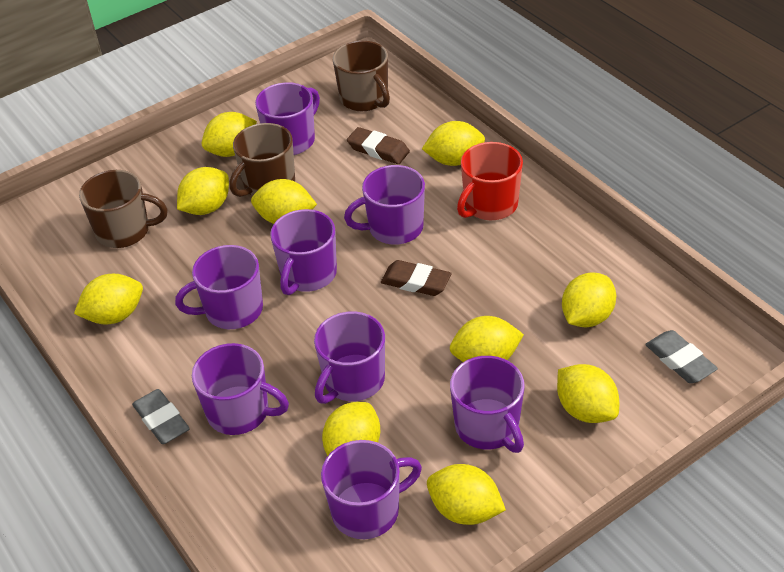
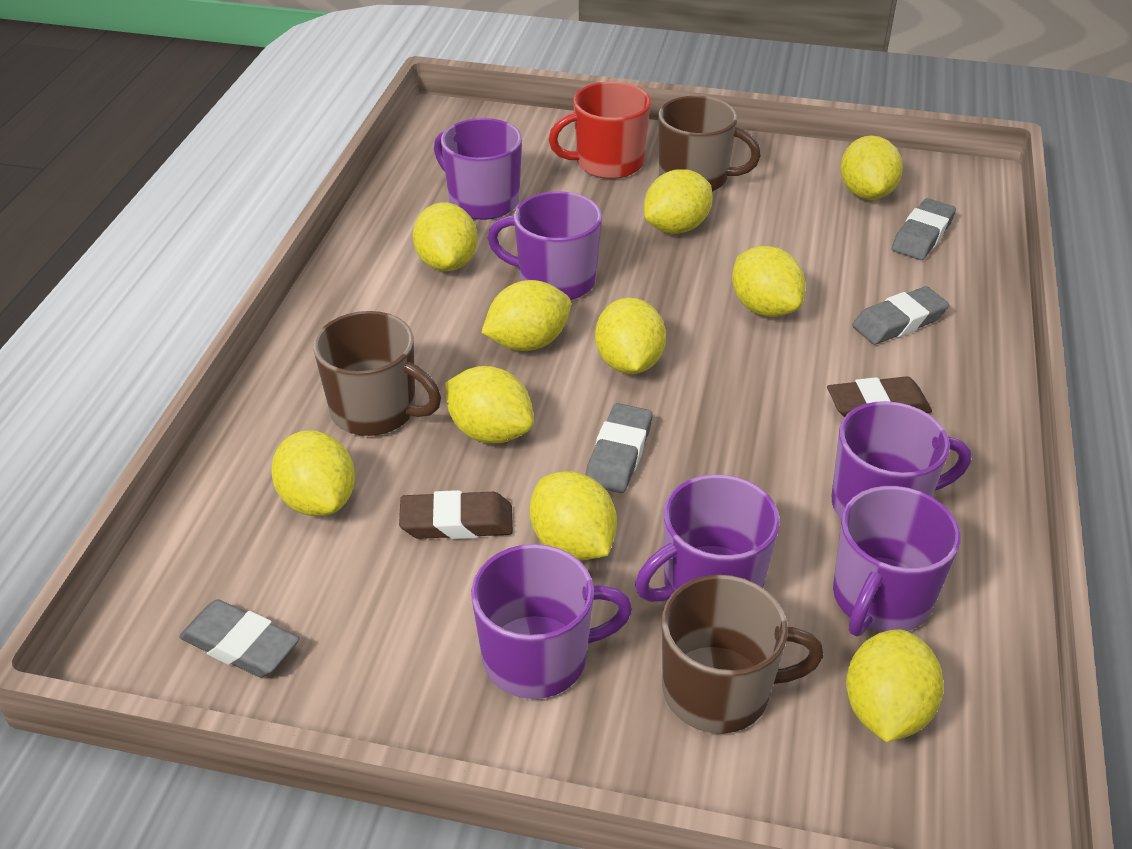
grey eraser: [132,389,190,444] [645,330,718,383] = 2 -> [179,599,300,678] [586,403,653,493] [852,286,949,345] [892,198,956,260] = 4
purple mug: [175,245,263,329] [192,343,289,435] [255,82,320,155] [270,209,337,295] [314,311,385,404] [321,440,422,539] [344,165,425,245] [450,356,525,453] = 8 -> [434,118,522,220] [471,544,632,699] [488,191,602,300] [635,474,780,602] [832,401,971,519] [833,486,960,636] = 6

